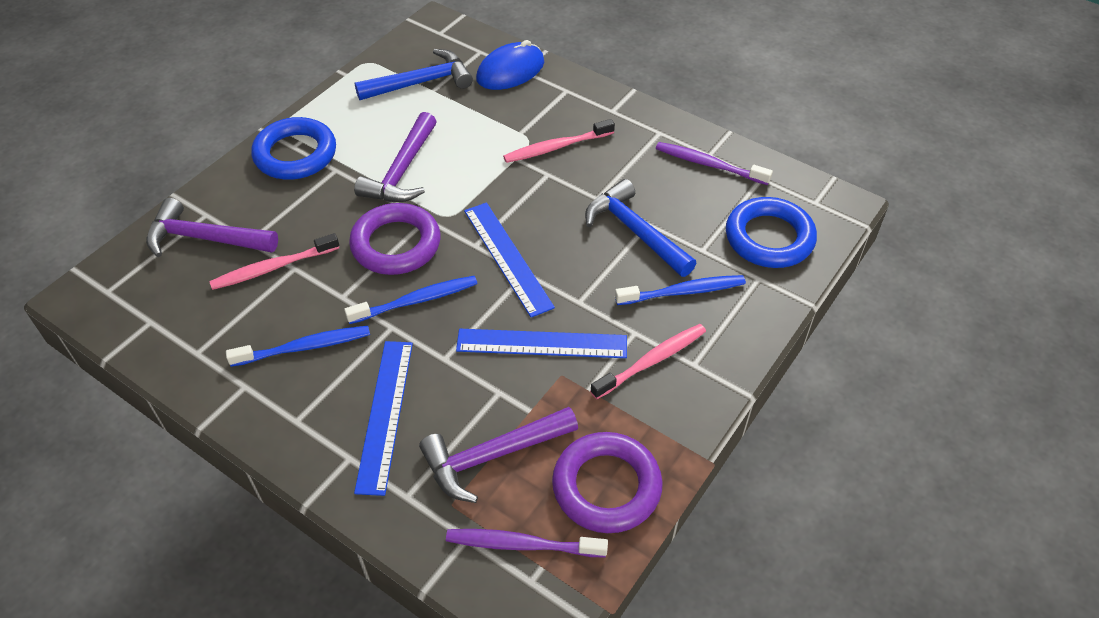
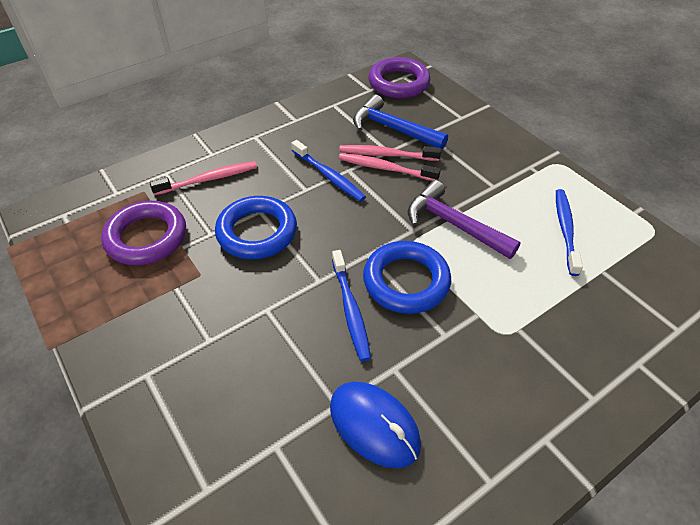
blue hammer: [355,49,473,100] [585,179,696,277] = 2 -> [353,95,448,150] = 1
blue ruler: [354,341,413,496] [456,329,627,358] [464,202,555,318] = 3 -> none = 0
purple hammer: [146,198,278,257] [354,112,437,202] [419,407,578,503] = 3 -> [408,180,520,259] = 1
purple toothbrush: [446,529,608,557] [656,142,773,185] = 2 -> none = 0

